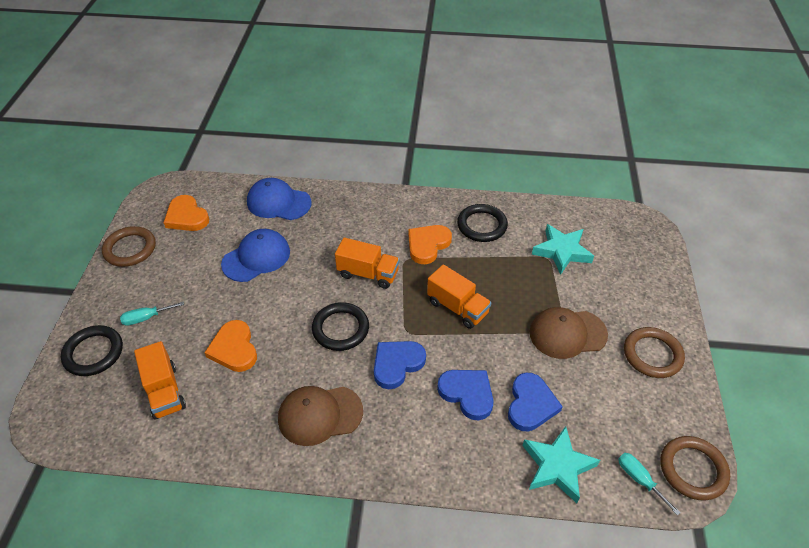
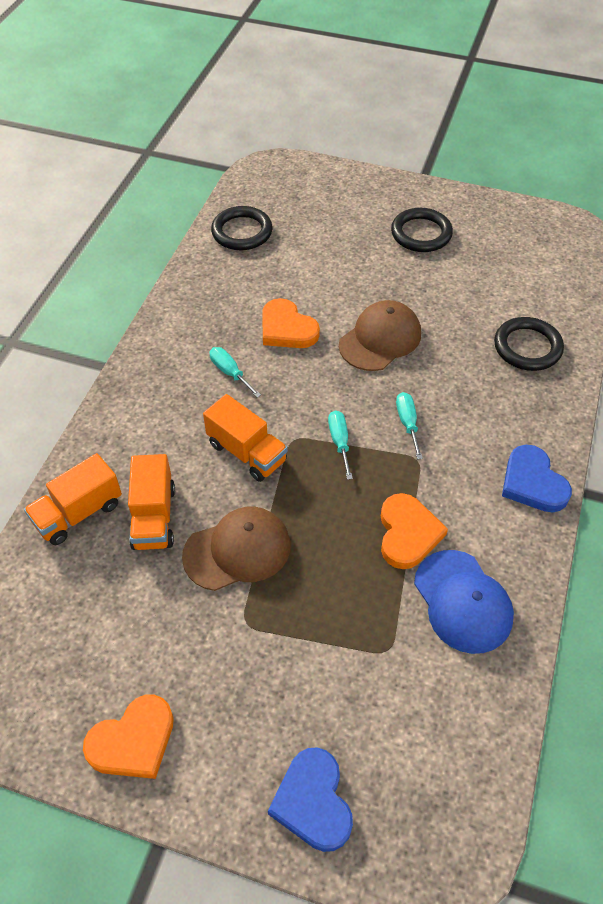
blue cap: [221,229,290,282] [247,178,312,220] = 2 -> [414,550,514,654] = 1
blue heart: [374,341,426,389] [437,370,493,421] [508,373,563,431] = 3 -> [268,747,353,852] [502,445,572,513] = 2
brown ring: [102,226,156,267] [624,327,685,378] [660,436,730,501] = 3 -> none = 0
turquoise screwdriver: [120,302,184,326] [618,453,681,516] = 2 -> [210,347,261,398] [328,410,353,480] [396,392,423,459] = 3
turquoise star: [523,426,600,503] [532,224,594,275] = 2 -> none = 0

